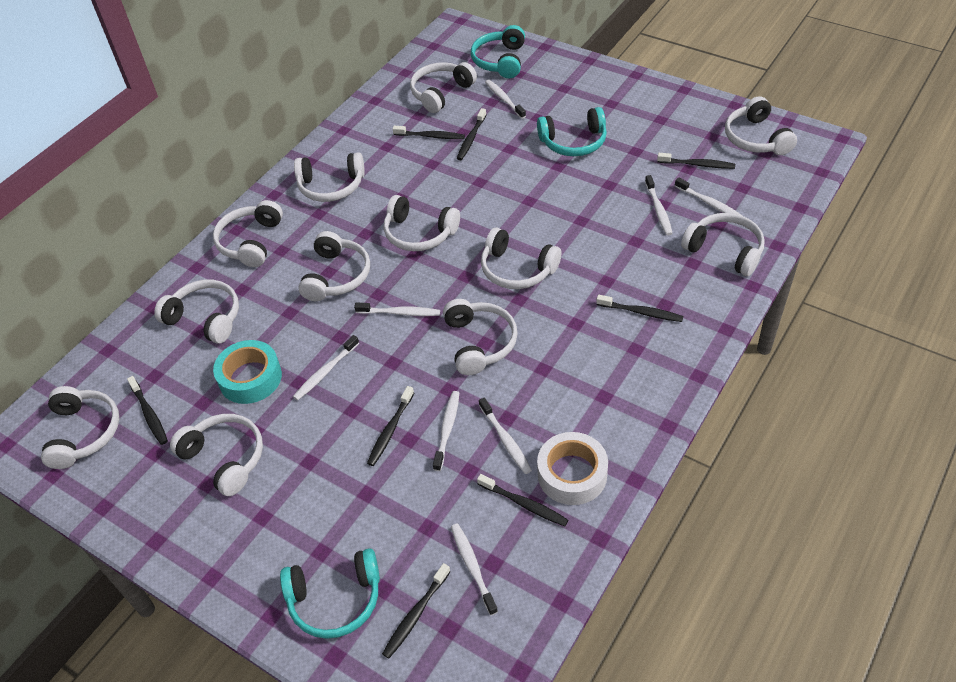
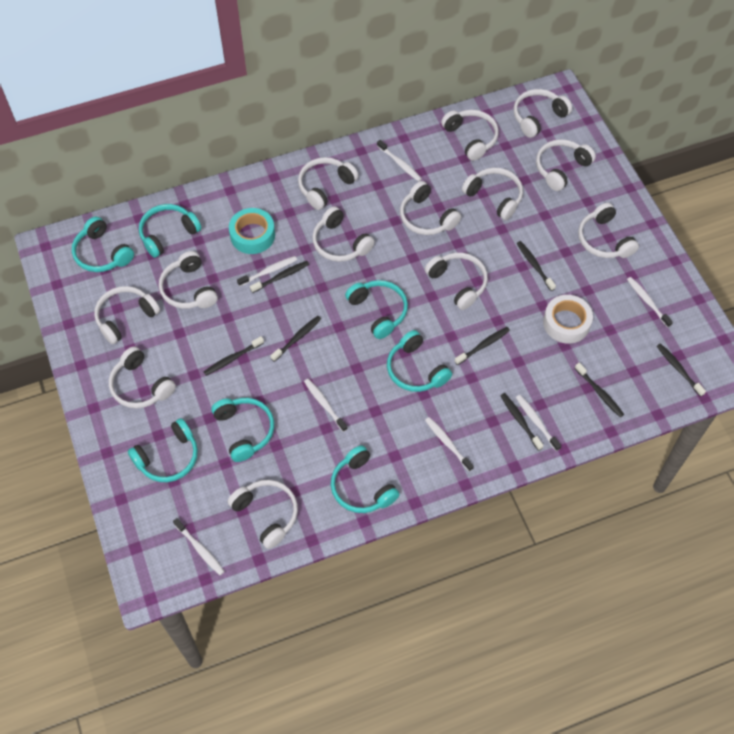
turquoise headphones: [280,548,380,639] [471,25,525,78] [537,107,607,156] = 3 -> [72,217,134,272] [128,418,198,482] [139,204,201,258] [211,398,274,462] [331,445,400,513] [345,280,408,339] [387,330,452,392] = 7
white headphones: [41,386,119,469] [154,280,239,344] [170,414,263,496] [213,200,283,267] [294,152,365,202] [298,231,370,301] [384,195,460,251] [410,62,477,113] [443,299,518,375] [481,228,561,289] [681,213,765,276] [725,96,797,155] = 12 -> [94,286,160,344] [109,347,176,408] [159,251,218,309] [228,480,298,549] [298,157,359,210] [312,206,375,262] [400,181,461,235] [425,253,488,310] [441,110,499,161] [462,168,523,220] [514,89,572,138] [536,139,596,191] [578,203,639,258] = 13
white toothbrush: [293,335,359,401] [354,303,440,316] [433,391,459,471] [451,523,498,615] [479,397,532,474] [485,80,526,119] [645,175,673,235] [675,177,742,216] = 8 -> [173,518,225,575] [237,256,297,286] [304,379,347,432] [377,140,422,182] [425,417,474,472] [516,395,561,451] [627,277,673,328] = 7

